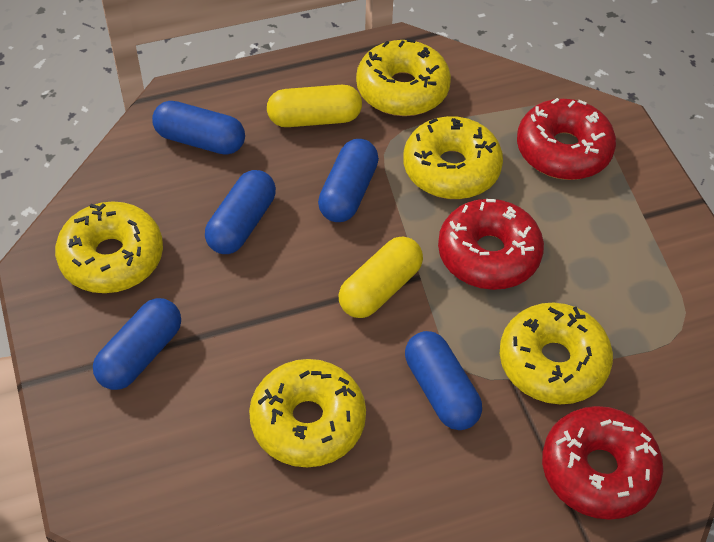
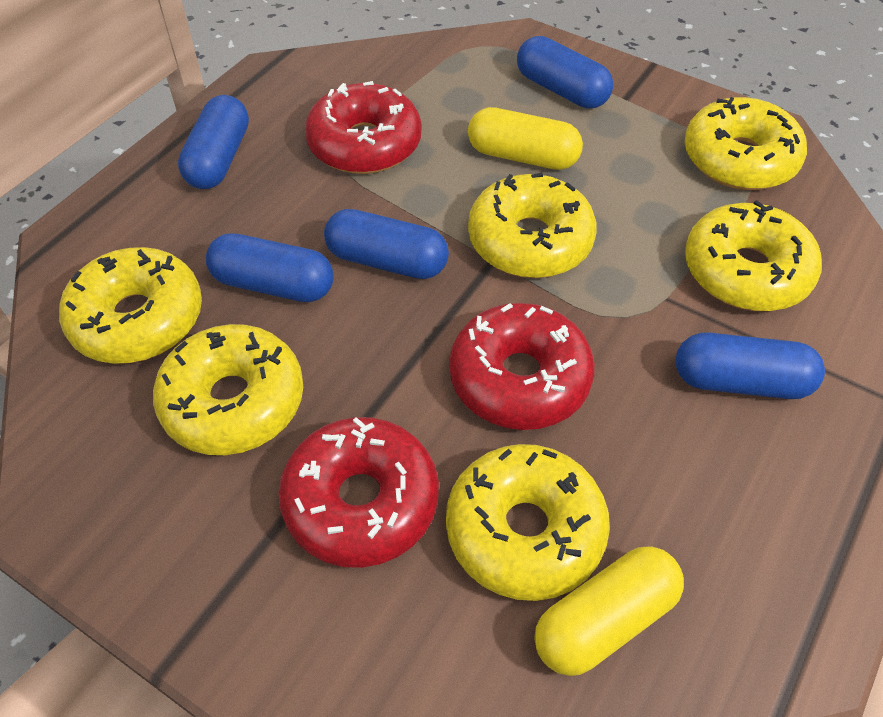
yellow donut: [55,201,163,293] [249,359,366,467] [356,39,451,116] [403,116,503,199] [500,303,613,404] = 5 -> [59,247,202,364] [153,324,303,455] [446,444,610,601] [468,173,597,278] [685,97,807,190] [685,200,822,311] = 6

